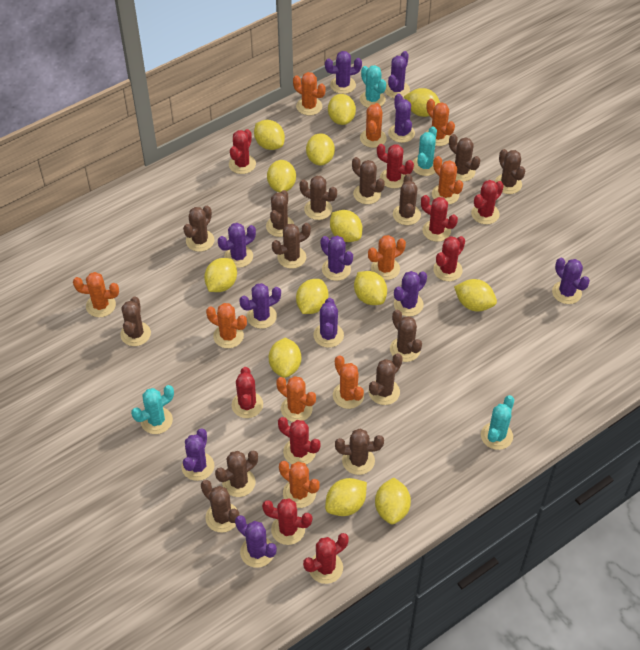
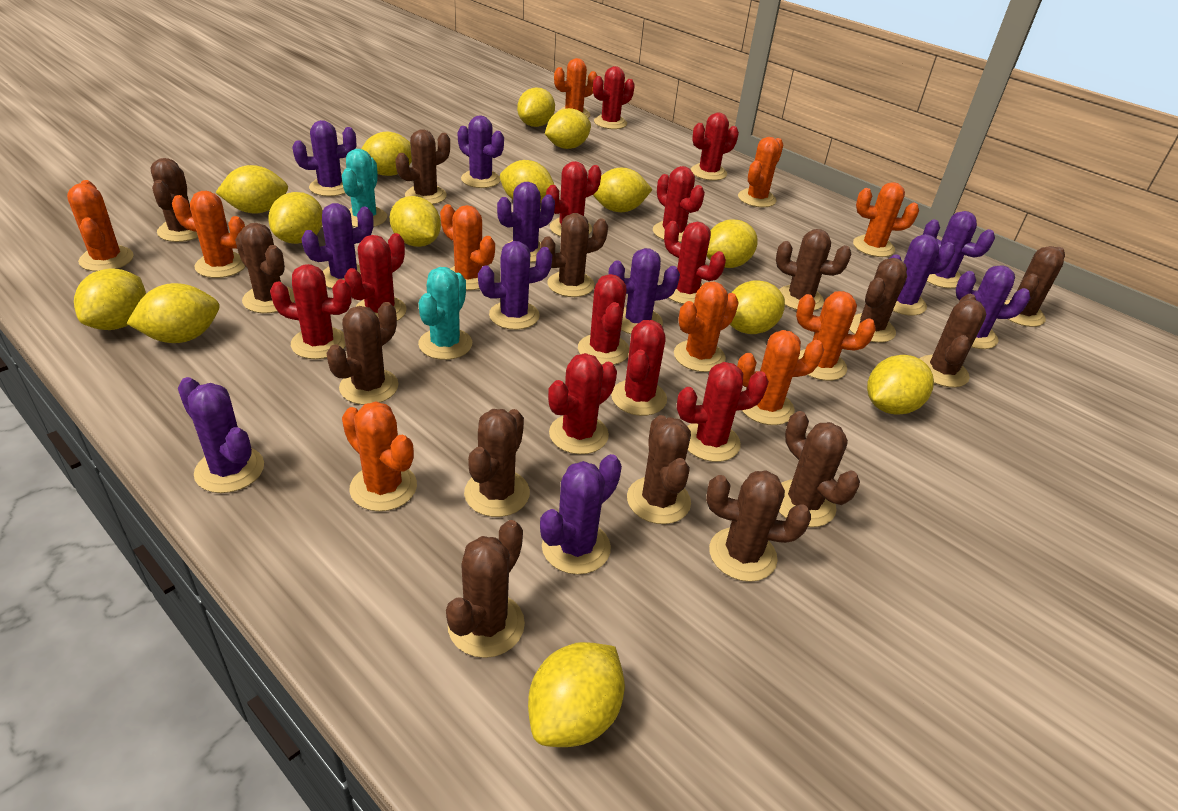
red cactus: [229,129,256,174] [231,367,263,418] [262,498,312,545] [278,417,320,465] [303,533,349,584] [377,144,414,188] [421,195,458,242] [433,236,465,281] [471,180,504,224] = 9 -> [270,264,352,359] [344,233,407,321] [546,161,601,237] [548,353,617,454] [578,274,629,365] [593,66,635,129] [611,320,667,416] [653,166,705,242] [664,221,726,304] [677,362,769,462] [691,113,739,181] = 11
turquoise cactus: [131,385,174,434] [360,65,386,108] [413,126,437,176] [481,395,514,450] = 4 -> [342,149,387,227] [418,267,472,360] = 2
yellow lemon: [204,258,237,292] [254,120,285,150] [267,160,296,192] [269,337,301,378] [296,279,328,314] [306,133,335,166] [325,478,367,516] [328,94,356,125] [330,210,363,242] [354,271,387,305] [375,477,411,524] [404,88,440,117] [454,279,497,312] = 13 -> [74,268,146,330] [126,283,219,343] [215,165,288,214] [268,192,323,244] [361,132,412,176] [390,196,441,247] [500,160,554,203] [517,87,555,127] [528,642,625,747] [545,108,591,149] [593,168,653,212] [707,220,758,268] [730,280,785,334] [867,355,934,415] = 14

